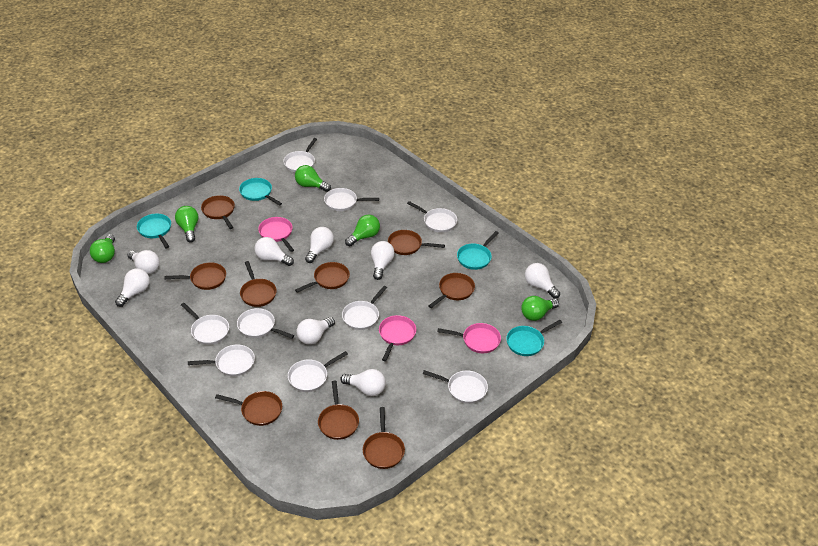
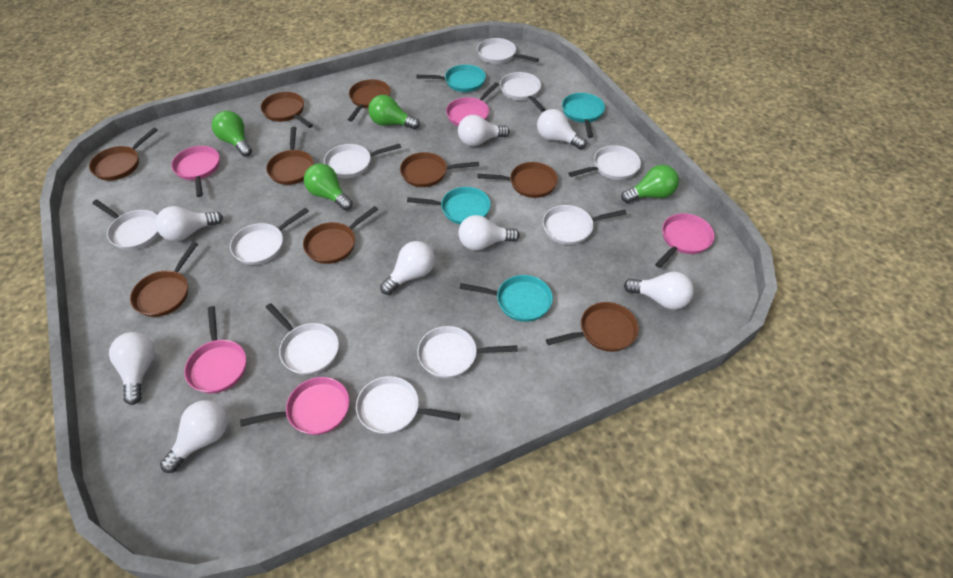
green light bulb: [90,234,115,263] [175,206,199,243] [295,165,331,192] [345,215,380,246] [521,296,559,321] = 5 -> [212,111,252,156] [304,163,353,210] [368,95,420,130] [621,165,679,203] = 4
pink pan: [258,217,294,252] [379,315,416,361] [437,323,501,353] = 3 -> [171,146,220,197] [184,306,246,393] [240,377,349,435] [446,82,499,126] [655,213,715,268] = 5
white pan: [181,303,229,345] [188,345,255,376] [237,308,294,339] [283,138,317,172] [288,351,348,392] [324,188,379,211] [342,286,387,330] [407,201,457,233] [423,370,488,404] = 9 -> [92,200,159,250] [230,207,309,265] [266,303,339,375] [324,144,401,178] [356,376,460,434] [417,326,517,378] [477,38,539,64] [500,72,546,112] [543,205,627,245] [568,145,641,180] = 10

